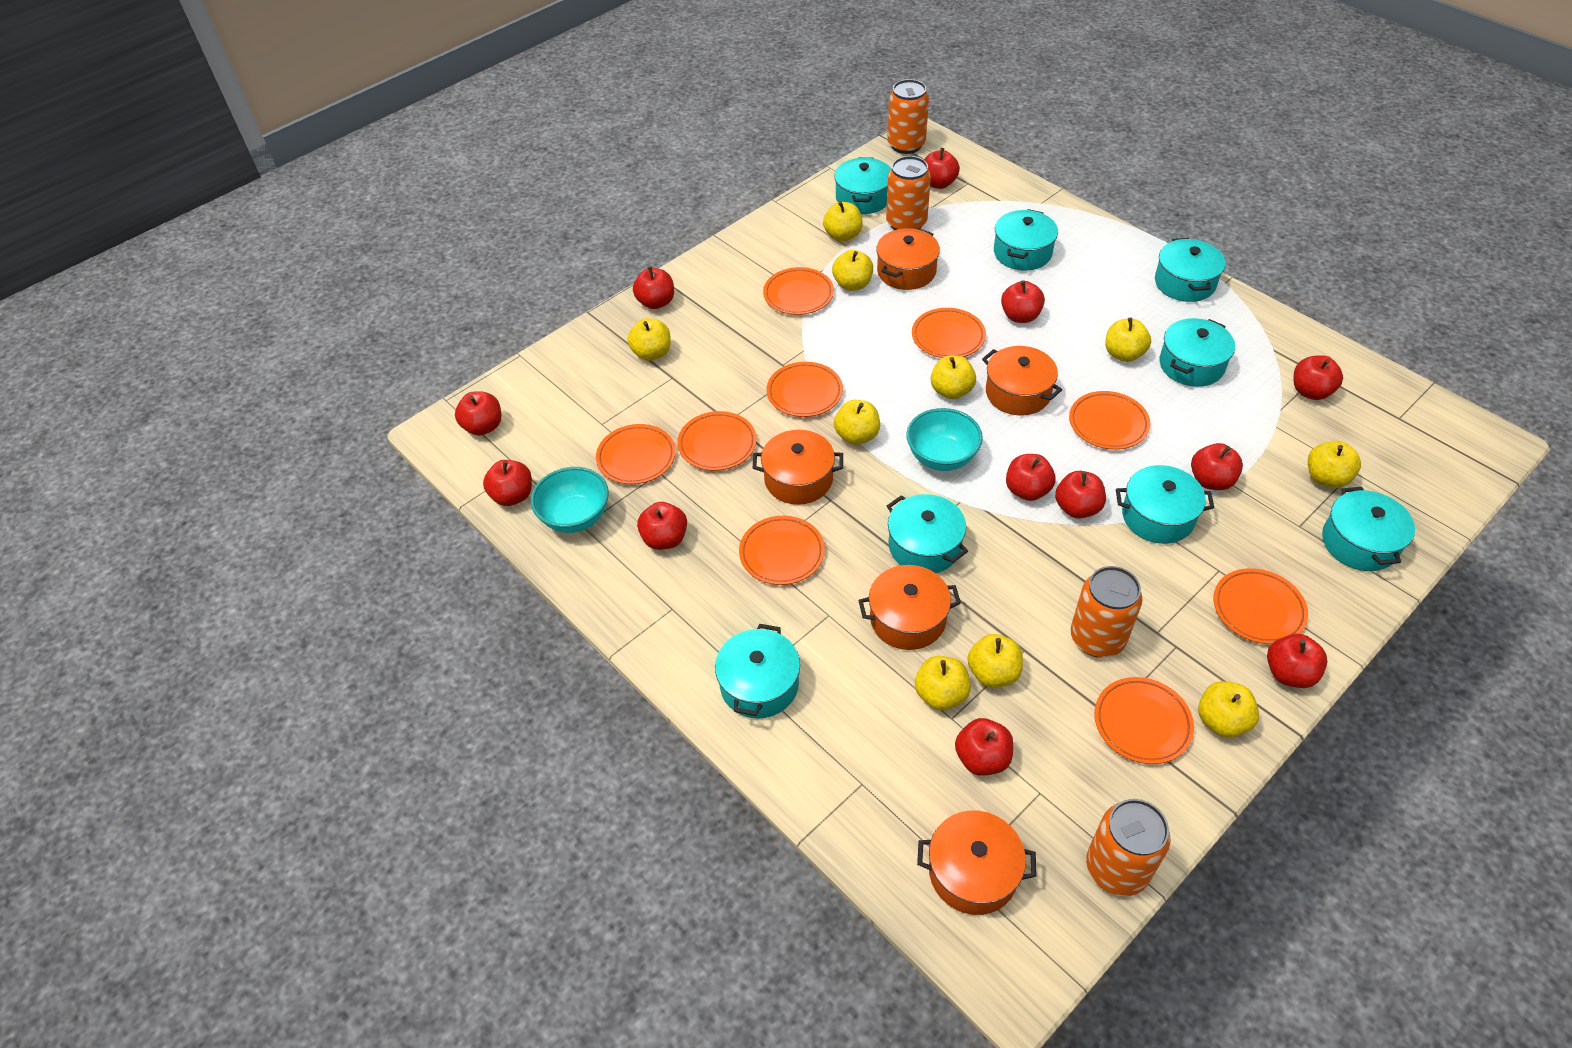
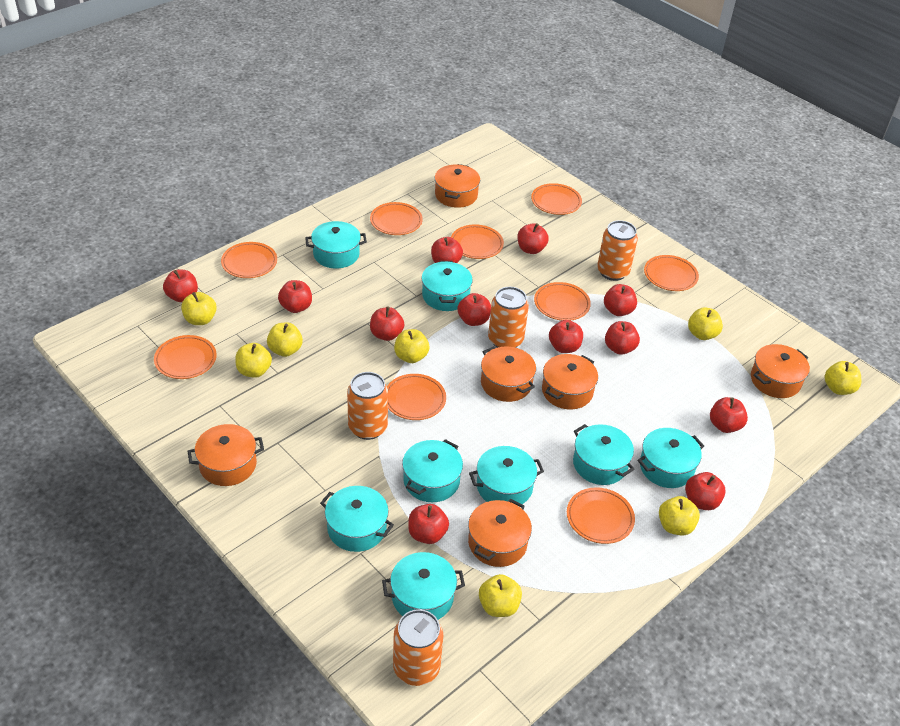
orange pot: [753,430,843,505] [858,565,961,650] [876,228,940,290] [917,811,1036,915] [982,346,1062,416] = 5 -> [187,424,264,486] [435,164,480,208] [468,499,532,567] [481,346,536,402] [542,354,598,409] [751,344,810,398] = 6
turquoise bowl: [531,467,609,533] [906,408,983,471] = 2 -> none = 0
yellow apple: [627,318,671,361] [823,201,863,242] [832,250,873,291] [834,400,880,445] [915,656,971,710] [931,355,976,399] [967,634,1023,688] [1105,317,1151,362] [1198,681,1259,738] [1308,441,1361,488] = 10 -> [181,292,217,325] [235,343,272,378] [267,323,303,357] [394,329,429,363] [479,574,522,617] [659,496,700,535] [688,307,723,340] [825,361,861,395] = 8

